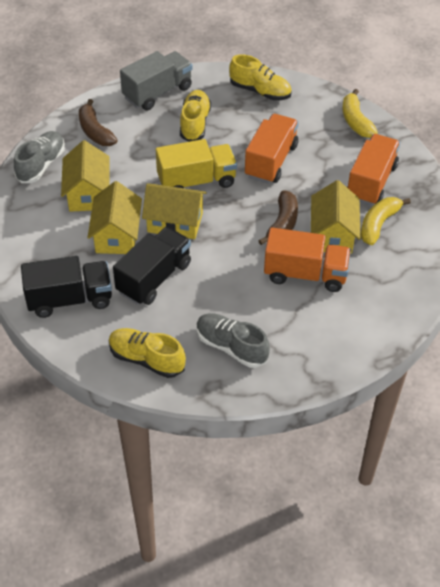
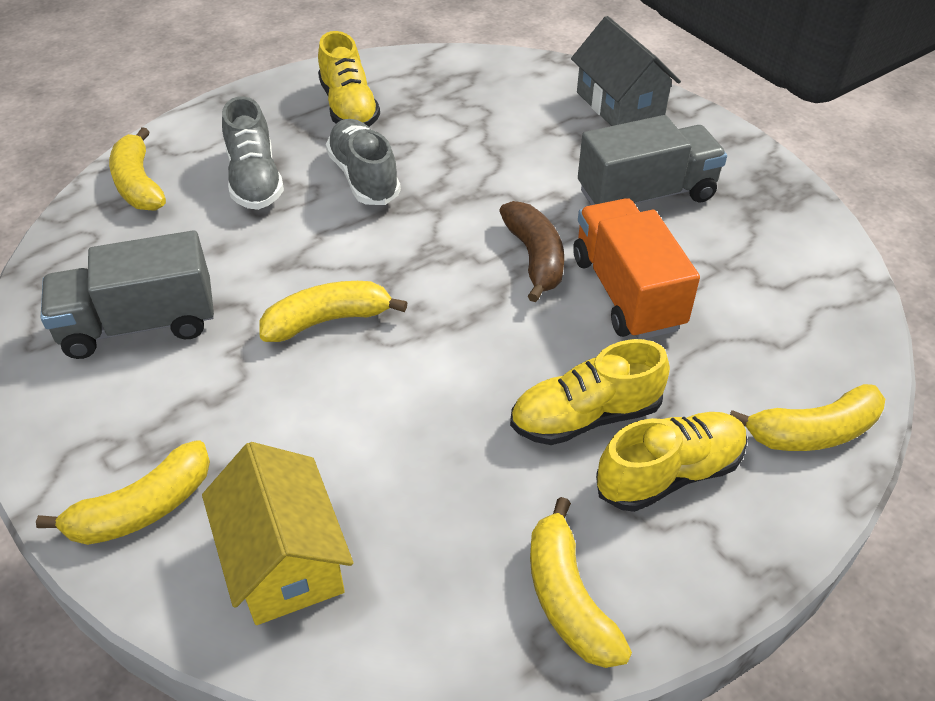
black truck: [21,256,112,318] [113,227,191,305] = 2 -> none = 0
brown banana: [79,99,118,146] [258,191,298,245] = 2 -> [499,201,564,302] = 1
grey house: none = 0 -> [571,16,681,126] = 1
grey truck: [120,51,192,111] = 1 -> [41,230,214,359] [578,115,727,205] = 2
orange truck: [245,114,299,184] [264,228,351,292] [347,134,400,206] = 3 -> [573,198,700,339] = 1
yellow banana: [342,89,378,138] [361,197,411,245] = 2 -> [36,440,210,545] [109,127,166,211] [259,281,407,342] [530,497,632,668] [730,384,885,451] = 5
yellow house: [61,140,109,212] [87,181,142,254] [142,183,207,239] [311,180,361,254] = 4 -> [202,442,353,625] = 1
yellow truck: [156,139,237,188] = 1 -> none = 0

